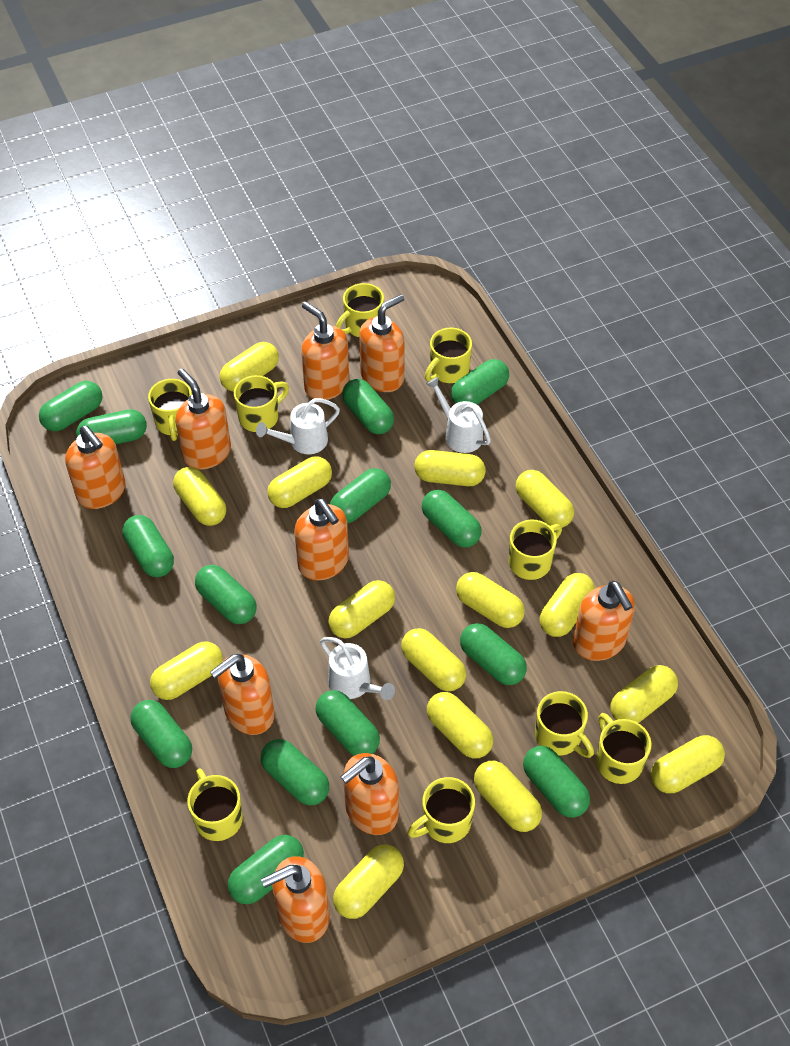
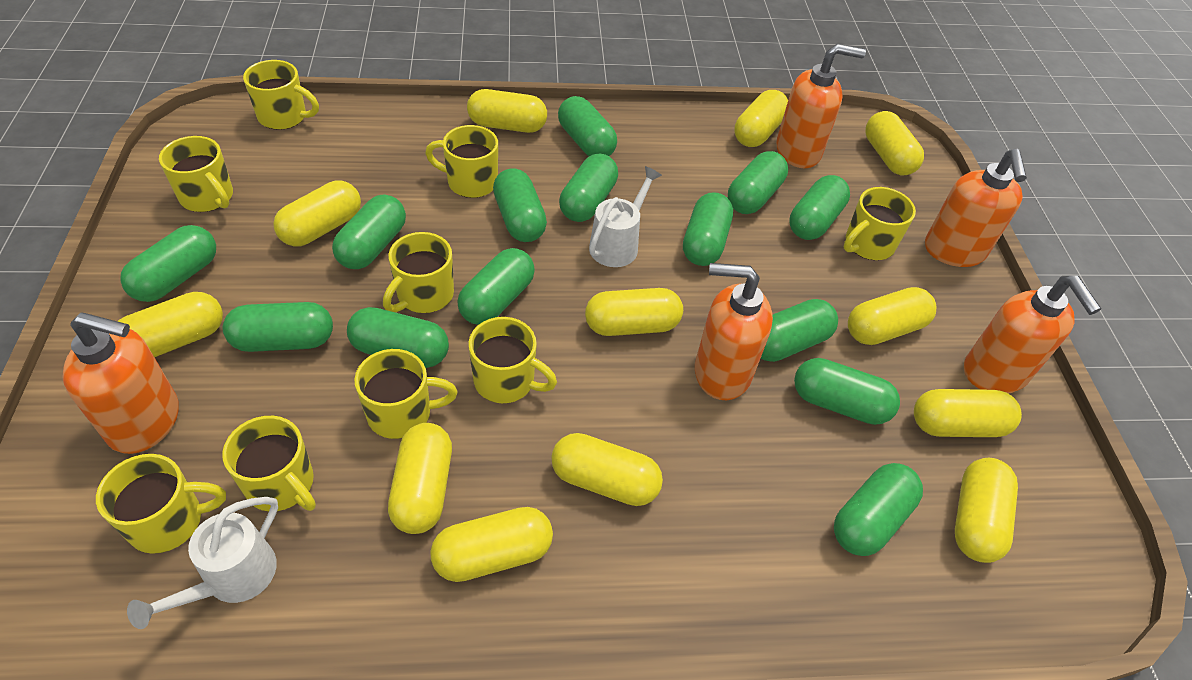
orange soap dispenser: [65,426,126,509] [175,369,231,469] [210,654,275,735] [261,856,330,943] [294,499,349,580] [301,302,349,400] [340,753,399,835] [359,294,405,392] [573,581,635,661] = 9 -> [62,312,179,454] [695,263,773,400] [776,44,866,168] [925,149,1027,267] [964,276,1101,394] = 5
white watering can: [256,398,340,454] [320,637,395,700] [426,377,491,453] = 3 -> [127,497,278,629] [589,166,662,267] = 2
yellow capsule: [150,641,223,700] [173,467,226,526] [220,342,279,392] [267,457,332,508] [328,580,395,639] [333,844,404,919] [401,628,466,691] [414,450,486,486] [427,692,493,759] [456,572,525,628] [474,761,542,832] [516,470,574,528] [539,573,595,637] [611,665,678,723] [651,735,725,793] = 15 -> [118,292,223,357] [273,180,361,247] [388,423,452,534] [430,507,553,582] [467,89,547,133] [551,433,663,506] [585,288,683,336] [734,90,788,147] [848,287,937,345] [865,111,924,175] [914,389,1022,437] [955,458,1018,563] = 12

